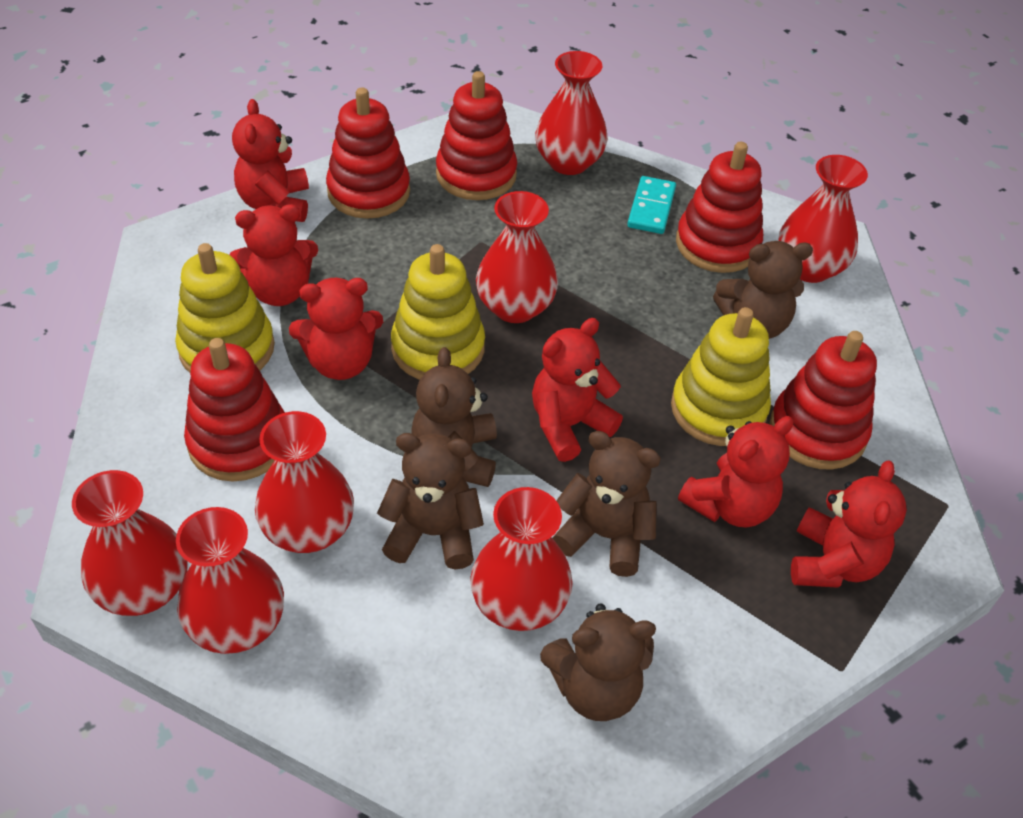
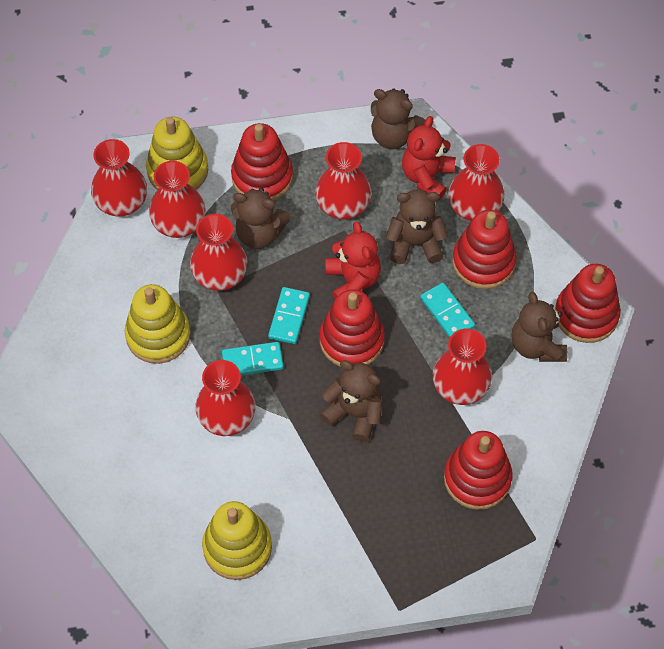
red teddy bear: [229,204,318,306] [232,99,309,222] [289,278,383,380] [532,318,623,462] [678,416,794,528] [791,461,907,588] = 6 -> [325,221,381,300] [402,116,456,201] = 2
turquoise domino: [627,176,676,234] = 1 -> [222,342,284,375] [268,287,310,344] [420,283,475,338] = 3

